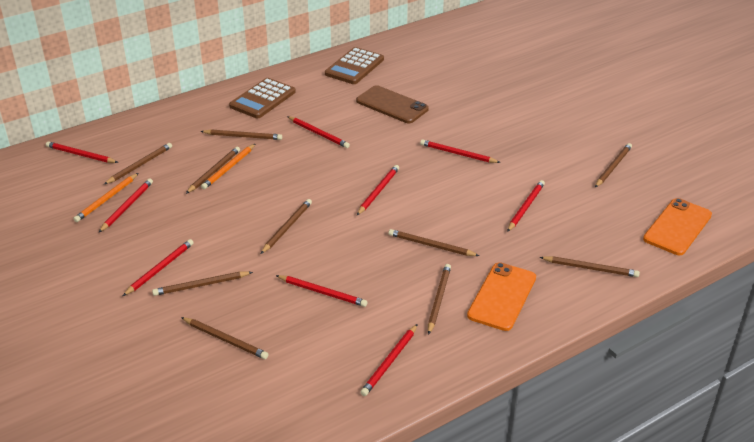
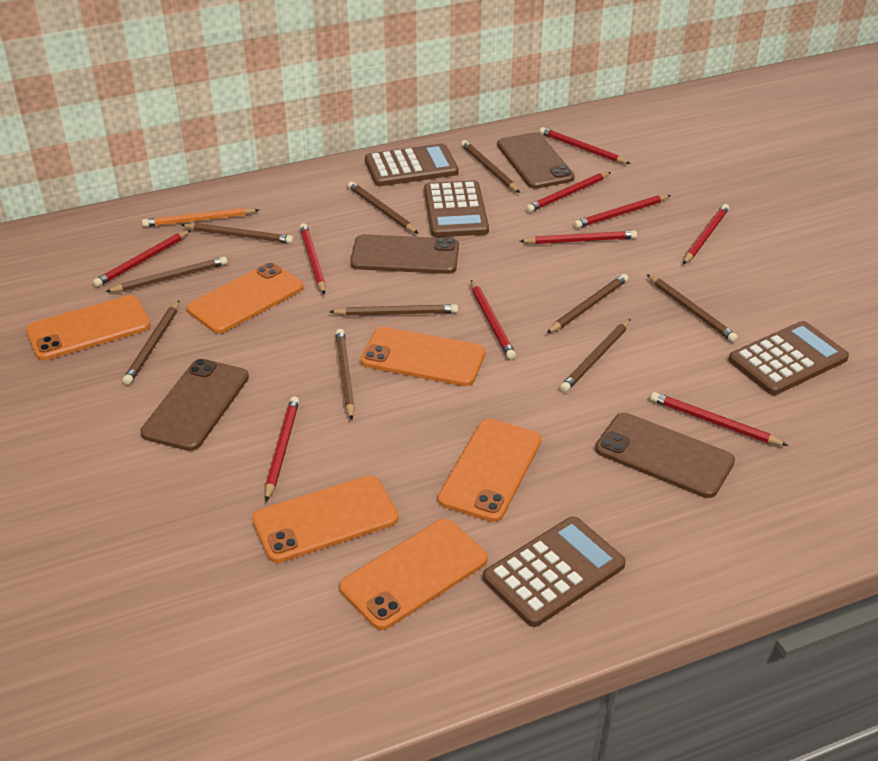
brown calculator: [229,78,296,118] [325,47,384,84] = 2 -> [365,144,459,186] [424,180,489,237] [483,516,626,627] [729,321,849,395] = 4
brown phone: [356,85,429,123] = 1 -> [140,359,249,451] [350,234,459,274] [497,132,575,189] [595,413,735,498] = 4
orange pencil: [73,173,138,222] [201,144,255,189] = 2 -> [142,208,259,227] = 1
orange phone: [467,262,536,331] [643,198,712,255] = 2 -> [26,295,151,361] [187,263,303,334] [252,475,399,563] [340,519,488,630] [360,327,486,386] [438,419,542,522] = 6
red pencil: [46,141,119,163] [99,178,153,232] [123,239,194,296] [276,275,367,307] [287,116,350,148] [357,165,399,215] [360,324,418,396] [420,139,501,163] [507,180,545,232] = 9 -> [93,230,191,287] [265,396,299,502] [300,223,326,295] [471,280,516,359] [520,230,637,244] [526,172,611,212] [539,127,631,164] [574,195,671,228] [650,392,788,446] [683,204,729,264] = 10

